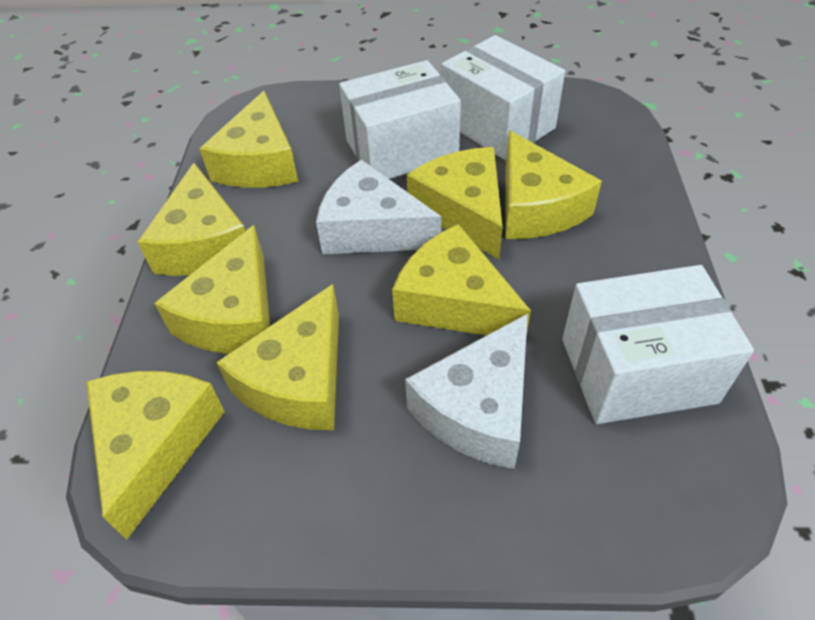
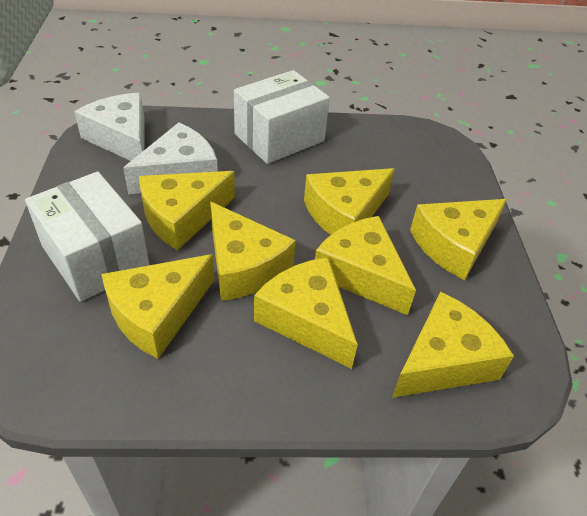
white box: [339,60,461,179] [441,35,565,160] [562,265,754,424] = 3 -> [25,172,150,302] [234,70,330,164] = 2

